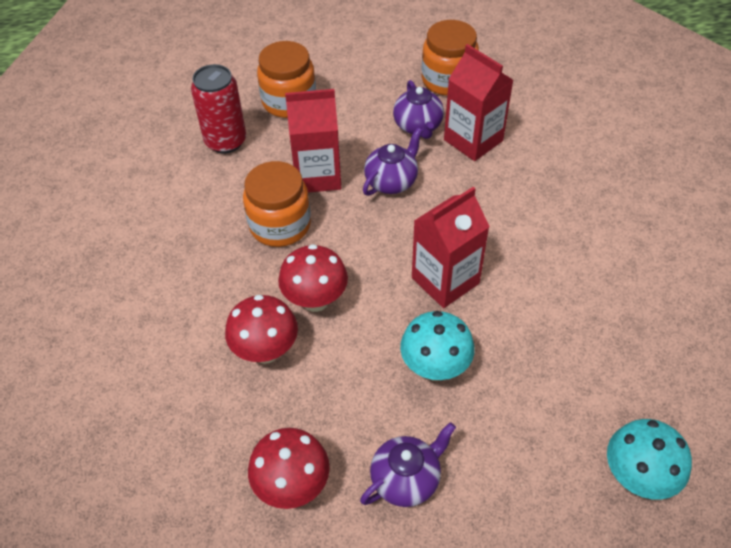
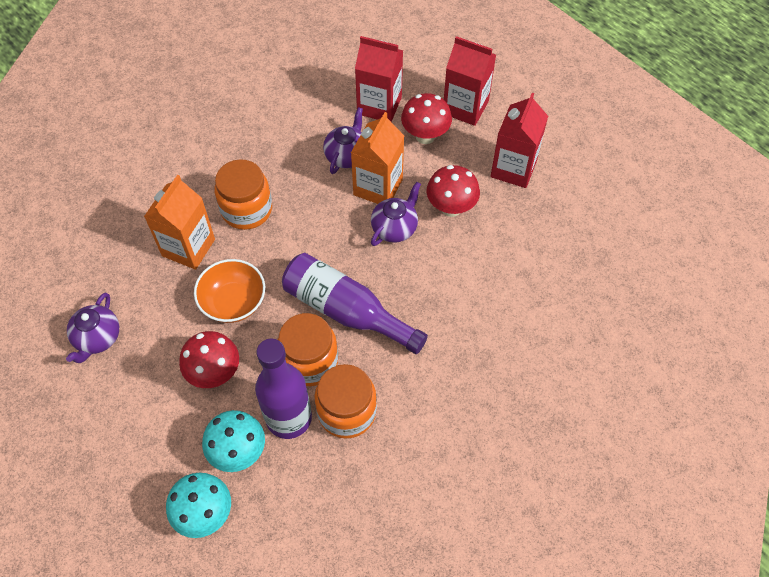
orange bowl: none = 0 -> [194,259,265,323] = 1
orange carton: none = 0 -> [144,175,215,270] [351,112,404,204] = 2
purple bottle: none = 0 -> [255,338,312,439] [282,253,428,354] = 2
red can: [191,64,246,153] = 1 -> none = 0

